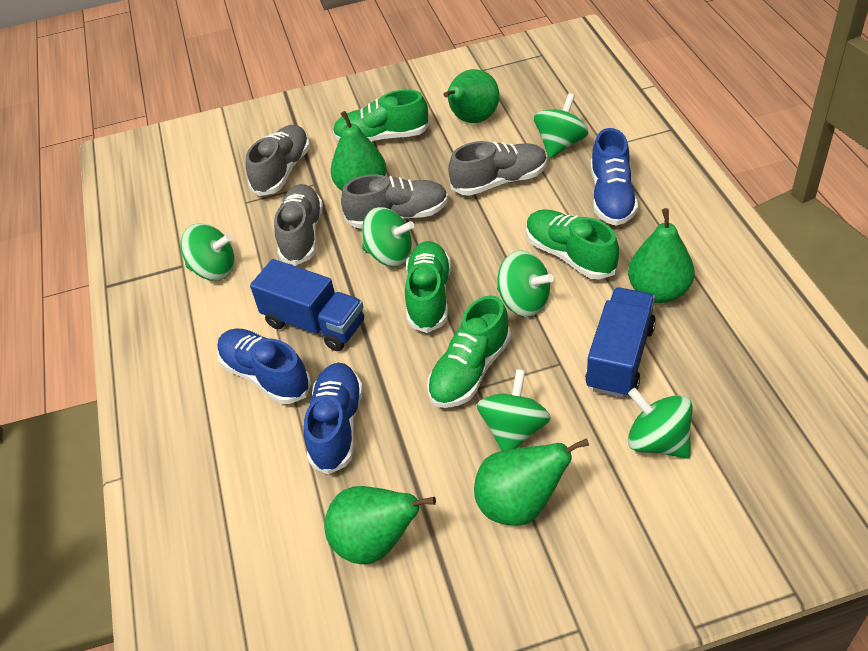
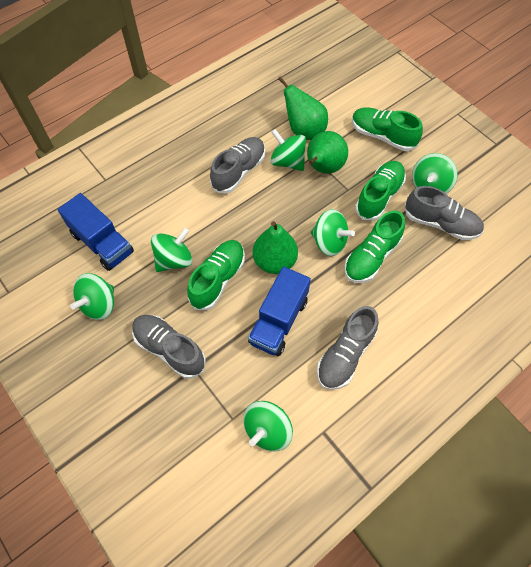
blue shoe: [217,329,311,404] [304,363,363,475] [591,128,638,226] = 3 -> none = 0
green pear: [325,486,436,565] [331,111,386,191] [444,69,499,123] [474,438,589,526] [628,208,694,303] = 5 -> [253,221,298,274] [278,76,328,140] [307,131,348,174] = 3

